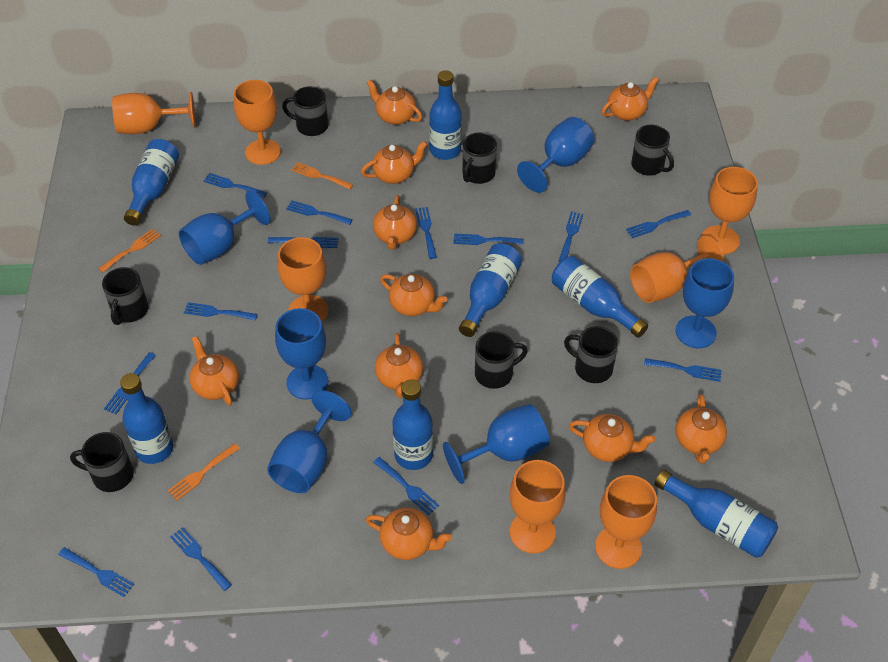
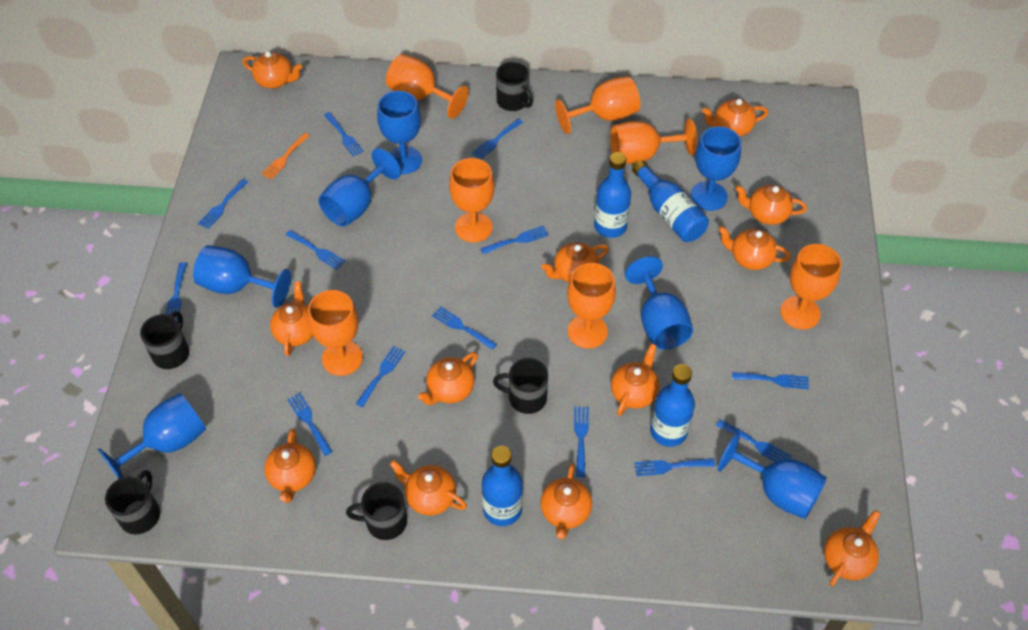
black mug: [70,432,134,492] [102,267,149,325] [282,86,328,136] [462,132,497,184] [475,331,528,389] [564,326,618,383] [631,125,674,176] = 7 -> [105,470,160,534] [140,311,189,369] [346,482,407,540] [493,358,548,414] [496,62,533,111] = 5
blue bottle: [120,373,174,464] [124,139,179,225] [392,379,433,470] [429,70,462,160] [459,243,522,337] [552,256,648,338] [654,469,778,558] = 7 -> [482,446,523,526] [594,152,631,238] [632,160,709,242] [650,364,695,447] = 4
blue goblet: [179,191,270,265] [267,390,352,493] [275,308,328,400] [443,404,550,484] [517,117,594,193] [676,258,734,348] = 6 -> [98,393,206,479] [193,245,291,308] [318,148,401,227] [377,91,422,174] [625,256,693,350] [690,127,741,211] [718,432,827,519] = 7
orange fork: [98,229,161,273] [168,443,240,501] [291,162,353,190] = 3 -> [261,133,309,180] = 1
orange teapot: [189,336,239,405] [361,141,427,184] [366,80,422,125] [366,508,452,560] [373,195,417,250] [375,333,423,398] [380,274,447,316] [569,414,656,462] [602,77,659,121] [675,394,727,464] = 10 -> [242,51,302,89] [264,429,316,502] [270,281,313,356] [389,460,467,515] [418,352,478,405] [540,463,592,539] [541,242,609,283] [611,343,659,416] [702,99,768,136] [718,226,791,270] [735,185,807,225] [824,510,881,586] = 12

